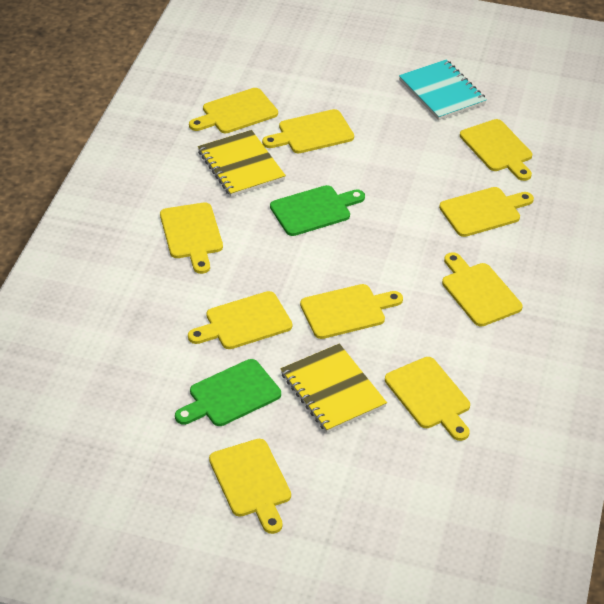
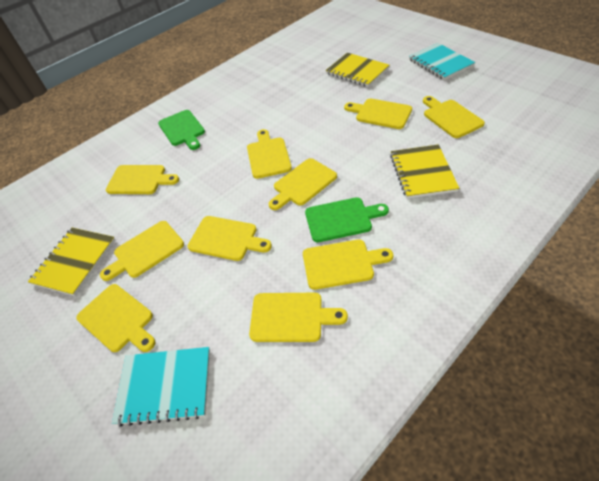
turquoise notebook: [399,60,487,120] = 1 -> [112,347,210,427] [409,43,475,80] = 2
yellow notebook: [198,130,286,197] [281,343,387,433] = 2 -> [28,228,115,296] [326,53,389,87] [390,144,460,199] = 3

